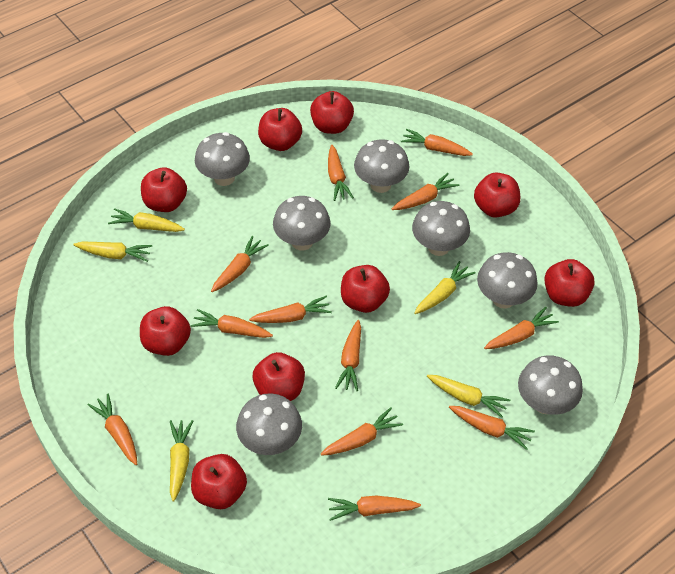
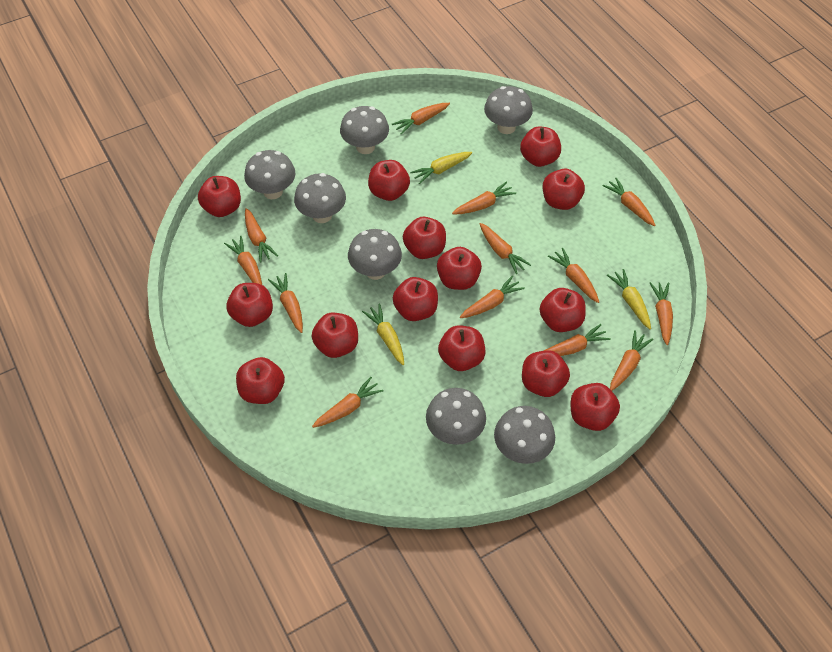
orange carrot: [88,394,137,465] [191,309,273,338] [211,236,269,292] [249,296,332,323] [321,407,403,456] [328,145,354,201] [328,496,421,521] [335,320,361,391] [392,173,459,210] [401,129,473,156] [449,406,535,450] [484,307,559,349] = 12 -> [224,236,262,285] [245,208,278,263] [268,273,303,333] [312,377,384,428] [392,103,450,135] [452,182,516,214] [460,276,525,318] [480,223,531,274] [544,324,611,356] [548,248,599,303] [603,178,655,226] [610,330,653,391] [650,282,673,345] = 13
red apple: [140,306,191,356] [141,167,187,212] [191,454,247,509] [252,352,305,401] [258,108,302,151] [310,91,354,134] [341,265,390,313] [474,172,520,218] [544,259,595,307] = 9 -> [198,176,241,217] [226,283,273,327] [236,357,285,404] [312,313,358,358] [368,160,410,201] [393,277,438,321] [403,217,446,259] [437,247,482,290] [438,325,485,371] [520,126,561,167] [522,350,570,397] [539,288,586,332] [543,169,585,210] [571,383,620,431] = 14
yellow carrot: [73,242,152,262] [108,208,185,232] [170,420,193,502] [414,261,476,314] [427,375,510,418] = 5 -> [362,304,404,365] [410,152,472,184] [607,269,651,329] = 3

